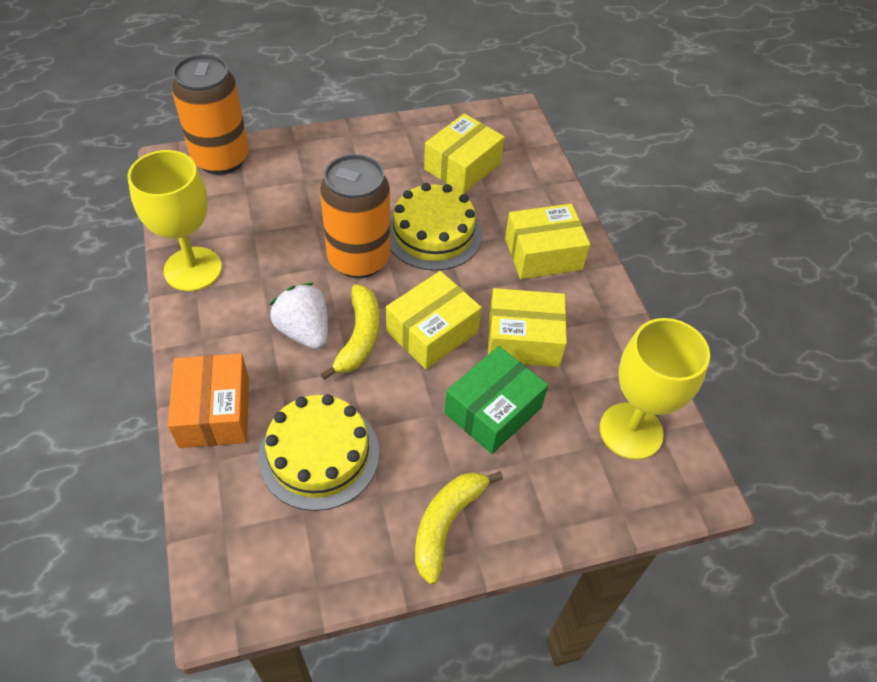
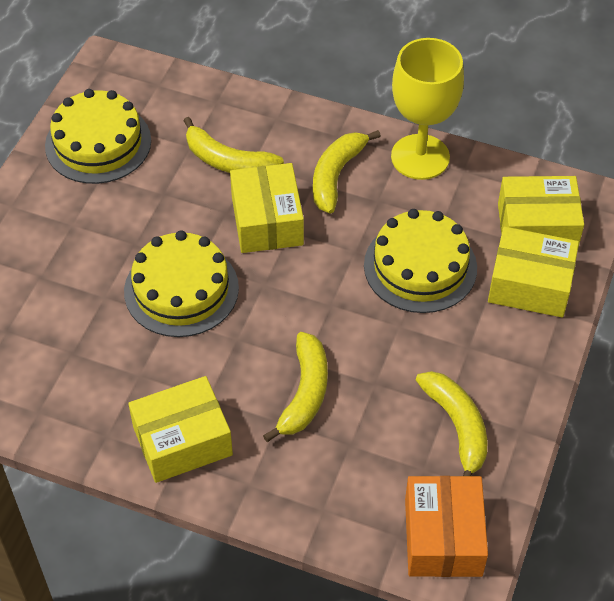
green box: [444,346,548,454] = 1 -> none = 0
orange can: [171,54,249,175] [320,154,391,278] = 2 -> none = 0
white strawberry: [270,283,328,349] = 1 -> none = 0
yellow banana: [321,284,380,380] [415,471,503,585] = 2 -> [183,117,284,173] [263,332,328,442] [313,130,381,214] [416,371,487,476] = 4
yellow cake: [258,394,379,511] [390,183,482,271] = 2 -> [45,89,151,184] [124,230,239,337] [364,209,477,313] = 3
yellow goblet: [128,150,222,291] [600,318,710,460] = 2 -> [391,38,464,180] = 1

